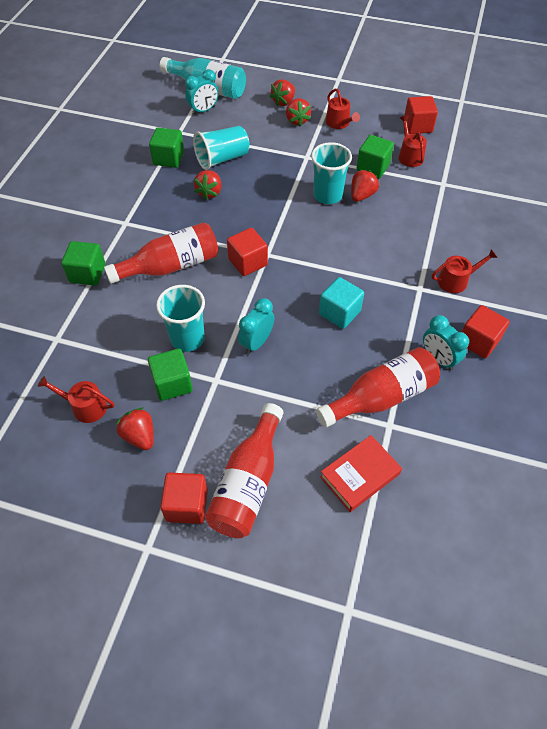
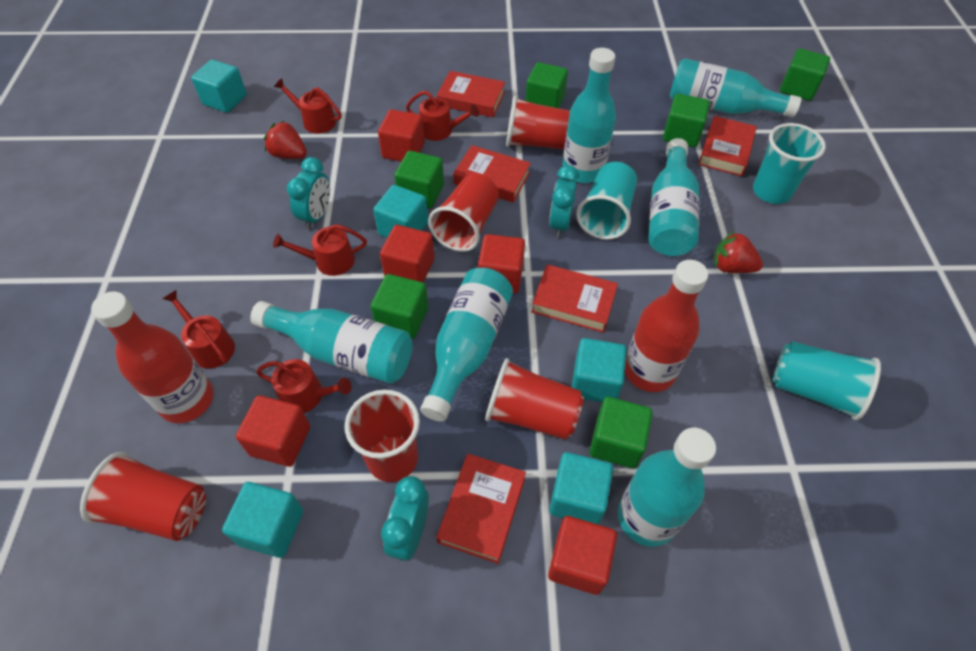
green cube: [61,241,106,286] [148,348,193,401] [149,127,184,168] [357,135,394,178] = 4 -> [371,274,428,339] [394,151,444,208] [525,62,568,108] [589,397,653,468] [663,94,710,147] [780,48,830,101] = 6
red book: [320,435,402,512] = 1 -> [436,454,526,564] [437,71,505,117] [453,145,531,203] [531,264,618,333] [698,116,757,176] = 5
red bottle: [104,222,218,284] [205,403,283,538] [316,347,440,428] = 3 -> [91,291,214,423] [625,260,708,392] = 2
red cube: [160,472,208,524] [227,228,268,276] [404,96,438,134] [462,305,510,358] = 4 -> [236,395,310,467] [378,109,425,162] [380,225,434,283] [478,234,525,294] [548,516,617,595] = 5
red cup: none = 0 -> [80,452,206,541] [345,389,420,482] [428,173,499,252] [485,358,584,440] [506,96,570,150] = 5
red strawberry: [115,408,154,450] [194,170,222,200] [269,79,295,107] [286,98,311,126] [351,170,379,202] = 5 -> [264,121,307,159] [713,231,763,273] = 2
red watering can: [37,376,114,423] [326,89,360,129] [399,115,427,167] [432,249,498,293] = 4 -> [163,290,235,368] [256,359,352,413] [273,224,367,276] [274,78,341,134] [406,91,479,141] = 5
turquoise bottle: [160,57,246,99] = 1 -> [250,301,412,384] [420,268,513,422] [562,48,616,183] [618,428,716,547] [649,138,700,256] [669,58,801,118] = 6
turquoise cube: [319,277,364,329] = 1 -> [191,59,247,113] [222,482,303,558] [373,185,428,238] [549,452,613,525] [572,338,627,402] = 5

